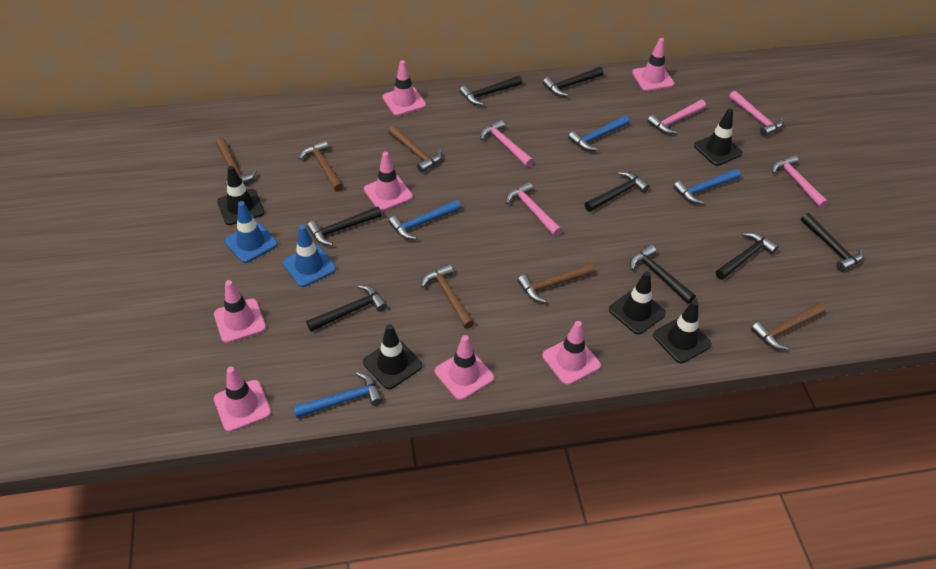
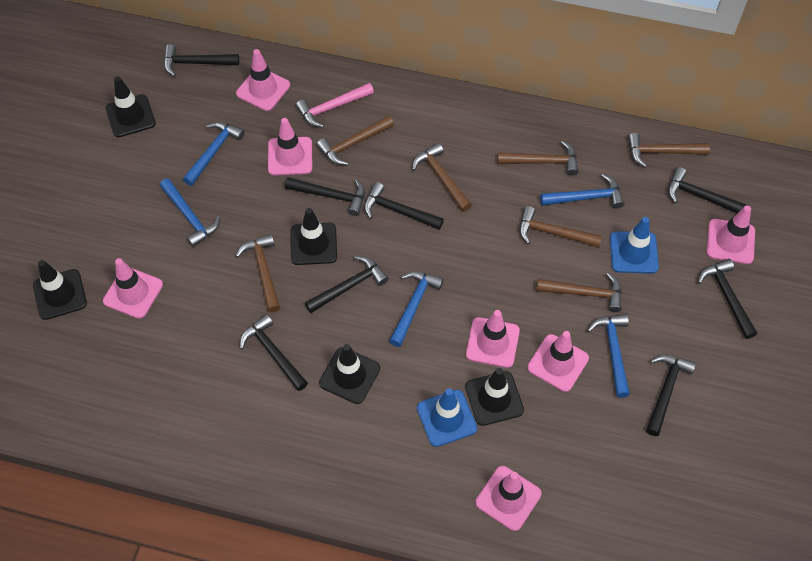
blue hammer: [293,372,383,418] [389,200,461,240] [568,115,630,151] [673,169,741,204] = 4 -> [160,178,220,247] [183,121,245,186] [389,271,444,347] [540,174,625,208] [587,314,630,398] = 5
brown hammer: [216,138,257,186] [299,140,344,192] [388,126,442,173] [421,264,474,329] [517,263,594,303] [751,303,825,350] = 6 -> [236,234,280,313] [317,115,394,165] [412,143,472,212] [498,141,578,176] [519,206,602,247] [536,272,622,312] [628,133,710,167] = 7
pink hammer: [480,120,534,167] [506,182,562,236] [647,100,706,134] [729,91,784,136] [772,155,828,208] = 5 -> [296,83,374,128] = 1

